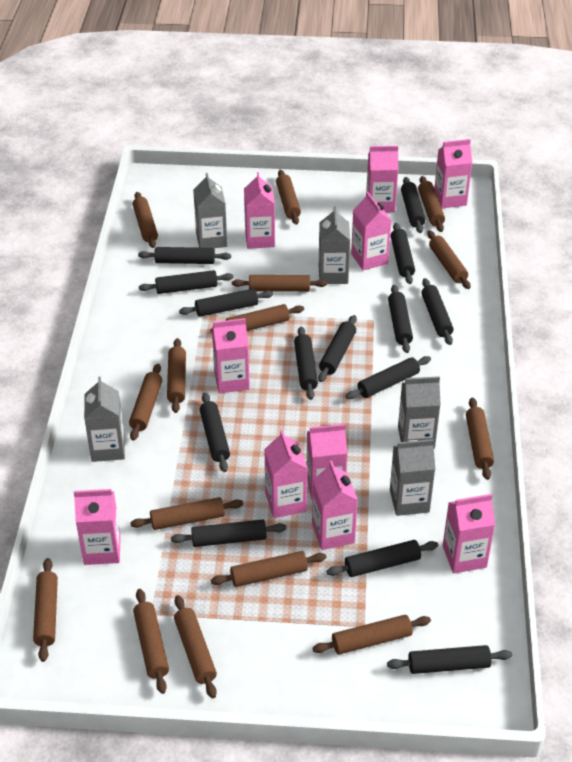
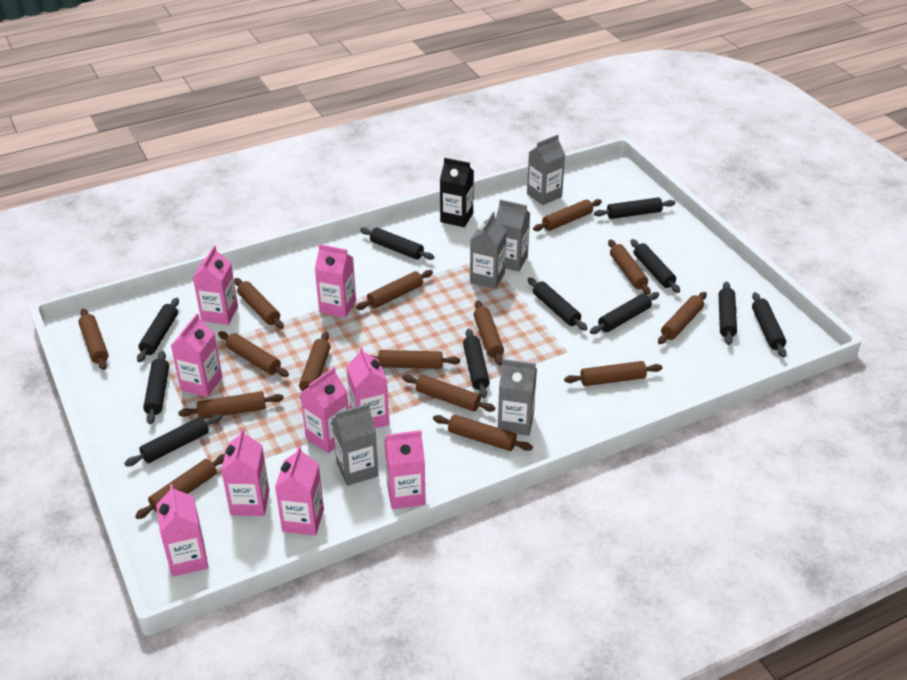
black carton: none = 0 -> [440,158,474,227] = 1
black rolling pin: [138,247,231,264] [139,270,234,294] [171,520,286,547] [179,289,273,317] [199,393,230,472] [294,326,318,400] [318,315,357,382] [327,540,438,577] [346,356,431,399] [387,645,512,674] [388,285,413,353] [391,223,415,284] [401,177,425,233] [421,278,453,345] = 14 -> [124,414,222,466] [137,298,179,362] [143,351,169,424] [360,227,434,260] [463,329,490,398] [527,278,587,331] [590,292,659,334] [594,197,675,219] [631,239,680,293] [719,282,737,345] [752,292,786,357] = 11
pink carton: [74,489,121,565] [212,318,250,393] [244,172,275,249] [264,430,308,518] [307,424,347,500] [312,460,358,550] [351,192,392,270] [366,146,398,213] [434,139,473,208] [443,494,495,573] = 10 -> [156,484,208,577] [171,313,222,397] [193,246,238,325] [221,429,269,516] [275,446,324,535] [300,367,349,453] [315,244,356,318] [346,347,389,428] [384,430,426,509] = 9

